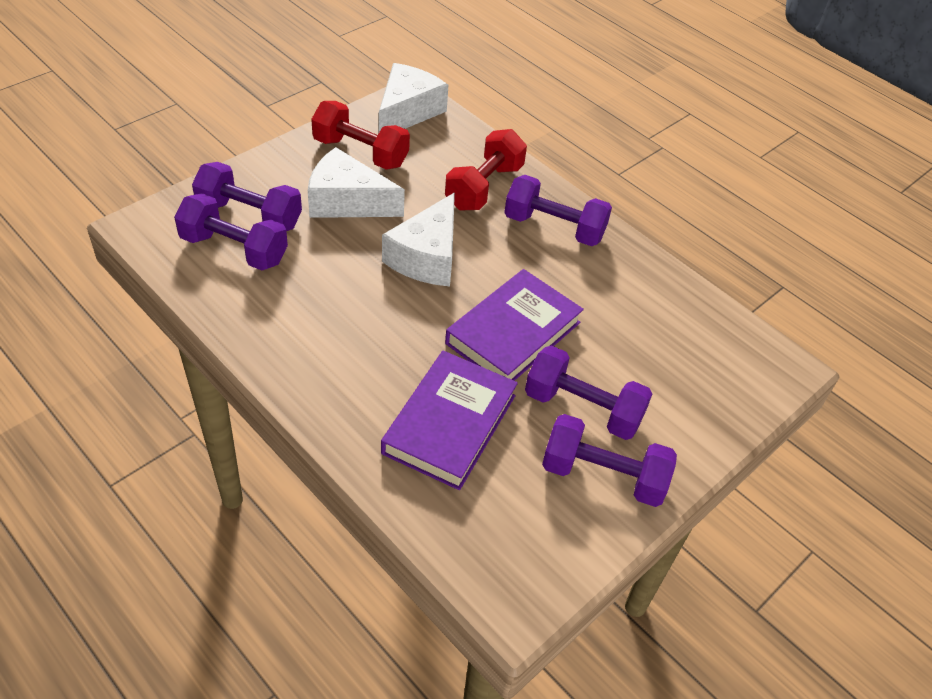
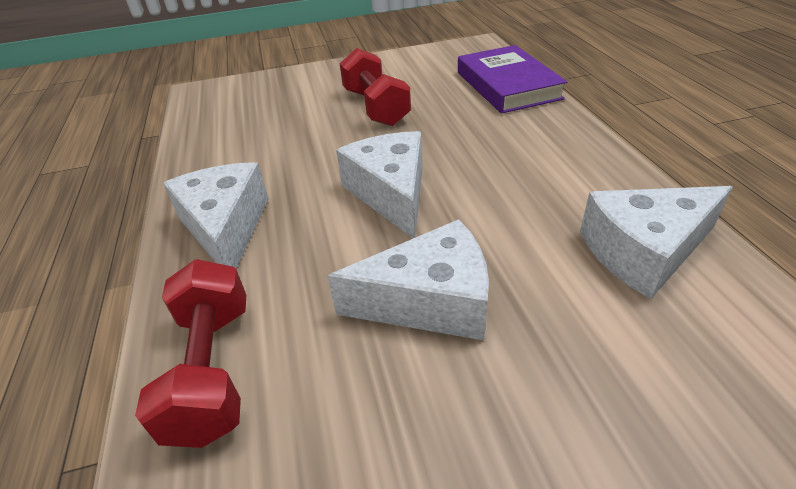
purple book: [381,351,518,490] [445,269,584,381] = 2 -> [458,45,567,114] = 1
purple dumbbell: [174,193,288,271] [192,162,302,231] [504,175,612,246] [525,345,652,440] [542,414,677,507] = 5 -> none = 0
white cheese: [308,147,405,218] [378,63,448,134] [382,193,455,286] = 3 -> [163,162,268,269] [328,219,489,340] [336,131,422,238] [580,186,733,299] = 4

